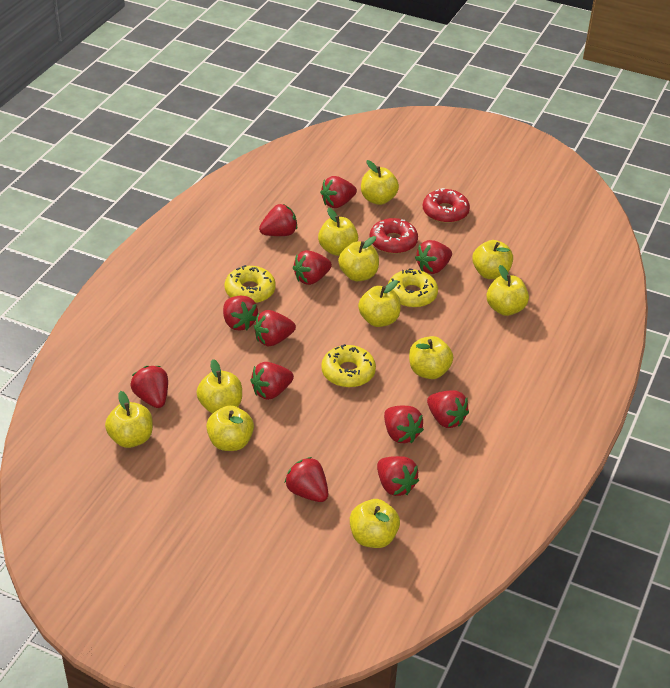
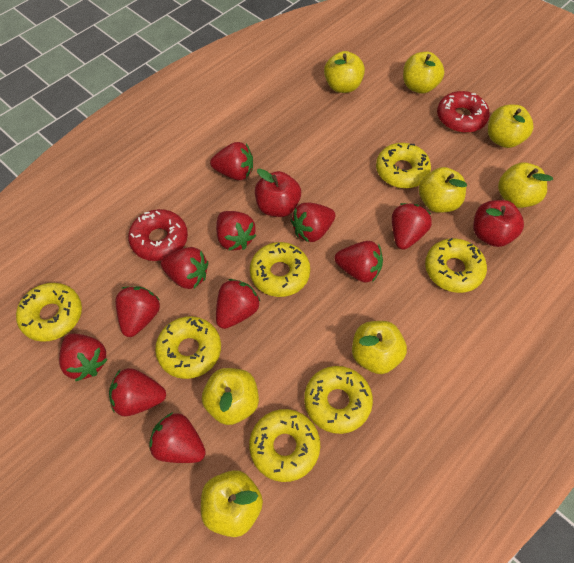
red apple: none = 0 -> [255,169,301,217] [473,200,524,247] = 2
red strawberry: [131,366,168,408] [223,296,258,331] [250,362,294,400] [254,310,296,346] [259,204,297,236] [285,457,328,502] [293,250,332,285] [320,176,357,208] [377,456,419,496] [384,406,424,443] [415,240,452,274] [427,390,469,428] = 12 -> [59,334,108,382] [109,368,166,416] [116,286,160,337] [149,412,206,463] [161,247,208,289] [210,142,253,180] [216,211,256,251] [216,279,261,329] [291,203,335,242] [335,241,383,283] [392,203,432,250] = 11
yellow apple: [105,391,153,448] [196,359,242,414] [206,405,254,451] [318,208,358,256] [338,236,379,281] [350,499,400,548] [358,280,401,327] [361,160,399,205] [409,336,453,379] [472,240,513,279] [486,265,529,316] = 11 -> [201,470,263,537] [202,368,259,425] [324,51,365,93] [352,321,407,374] [403,52,444,94] [419,167,467,213] [488,105,533,148] [498,162,553,208] = 8
yellow donut: [225,265,276,303] [321,344,376,388] [388,268,438,308] = 3 -> [16,283,82,342] [155,316,221,379] [249,409,320,482] [250,242,310,297] [304,366,373,434] [376,143,431,188] [425,238,487,293] = 7

